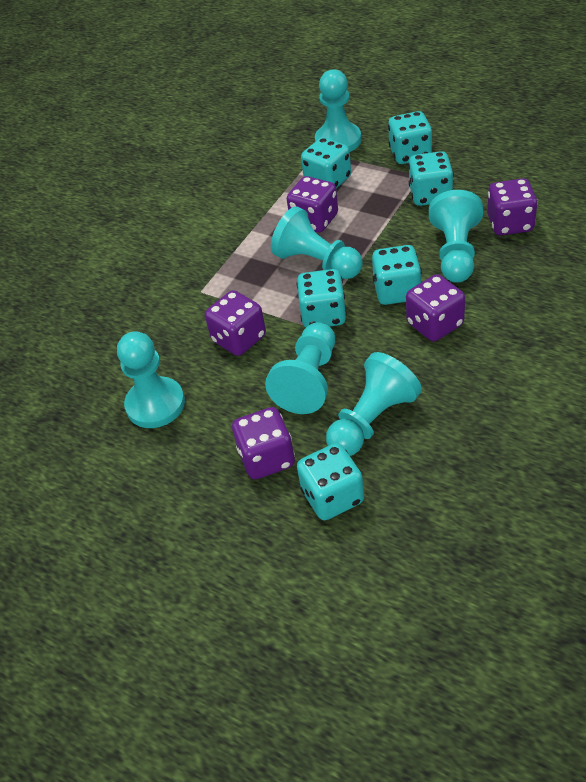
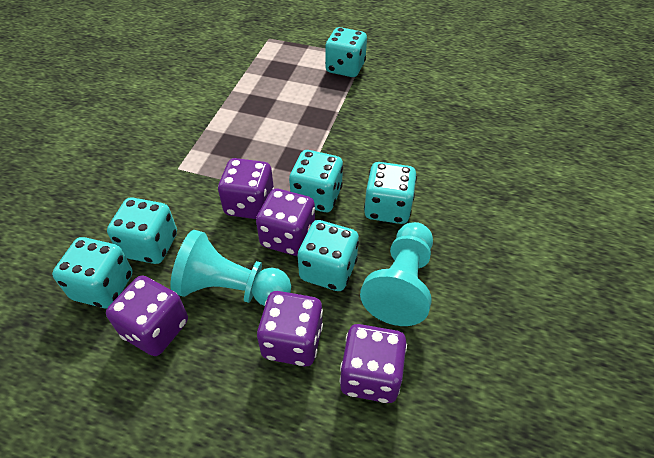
turquoise pawn: [117,331,185,428] [265,322,335,414] [271,206,363,279] [315,69,361,152] [326,352,422,456] [429,190,483,283] = 6 -> [170,230,291,306] [360,222,433,326] = 2

